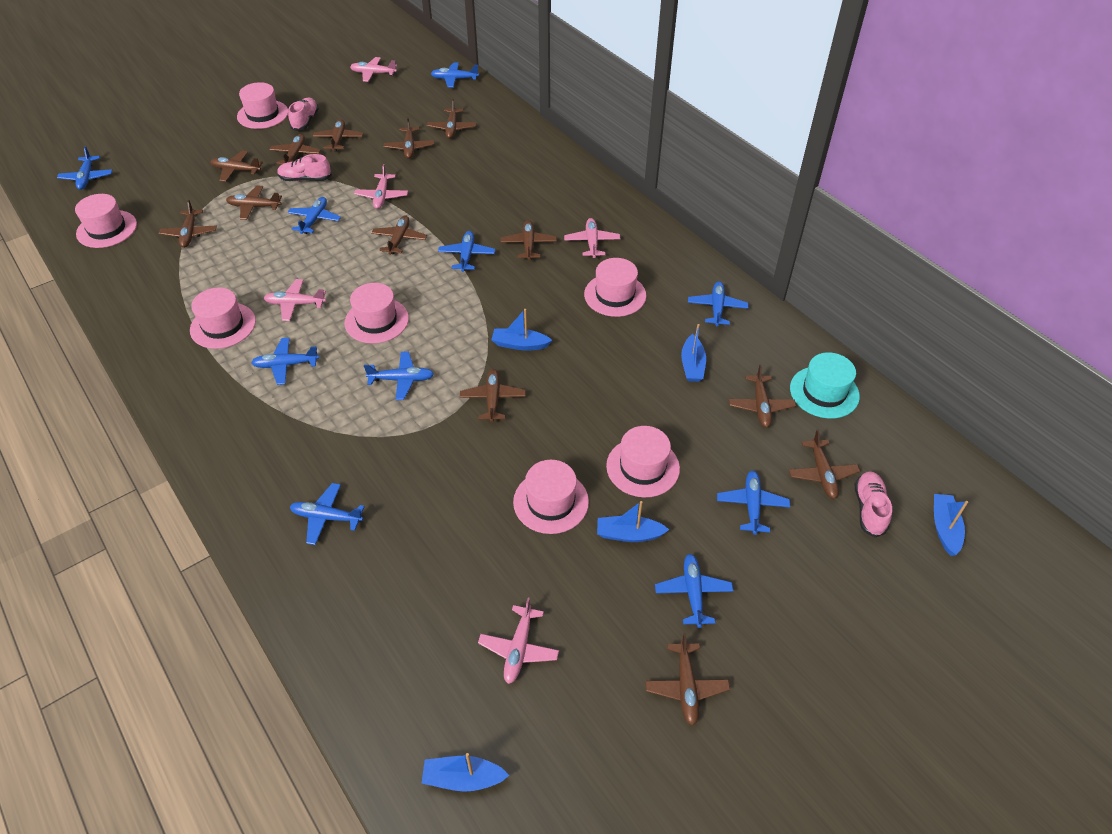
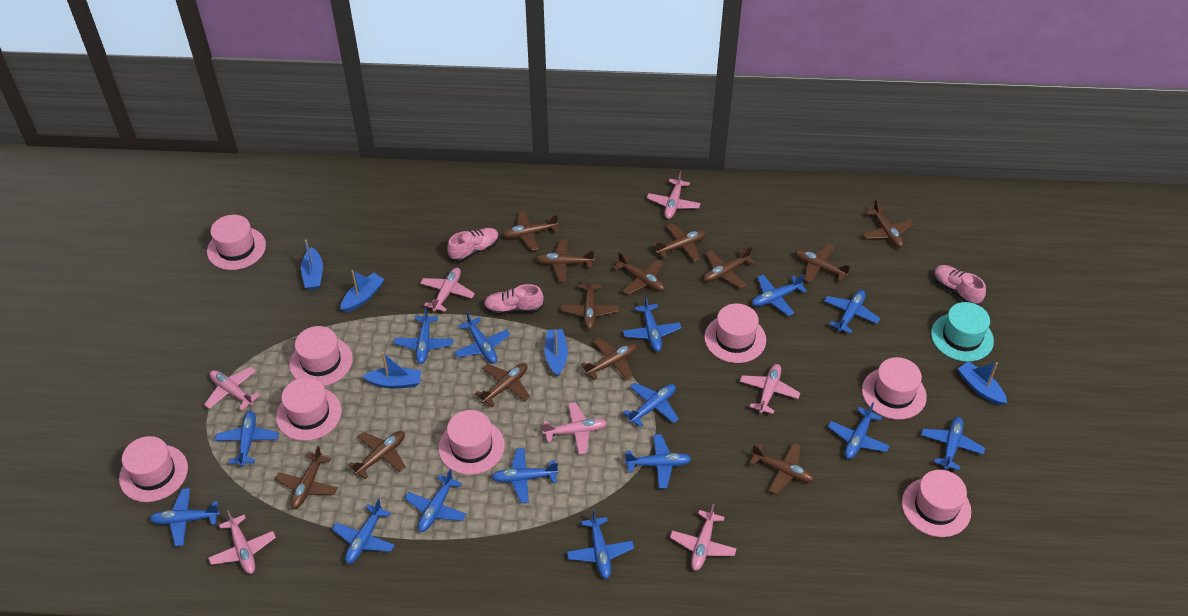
blue plane: [57,146,112,190] [251,338,319,385] [287,197,341,234] [290,483,365,545] [364,352,434,400] [431,62,479,88] [438,231,495,272] [655,554,733,628] [688,281,748,326] [717,471,790,535] = 10 -> [150,488,220,546] [215,411,279,467] [332,499,395,564] [394,307,453,364] [405,469,466,532] [454,312,510,363] [491,448,558,503] [567,510,634,579] [623,296,681,352] [623,383,679,427] [625,434,691,489] [752,274,807,316] [824,290,880,334] [828,402,889,459] [921,417,985,470] = 15
pink hat: [75,194,137,248] [190,287,256,349] [237,82,288,129] [345,283,409,344] [513,460,589,534] [584,258,646,317] [606,426,680,498] = 7 -> [119,436,188,502] [207,215,266,270] [276,378,342,441] [289,326,353,386] [438,410,505,475] [704,304,766,363] [862,357,927,420] [902,470,971,537] = 8
pink plane: [264,279,326,321] [350,57,397,82] [354,164,408,209] [478,598,559,684] [564,218,620,258] = 5 -> [204,367,260,411] [208,510,276,574] [420,267,475,312] [542,402,607,454] [647,171,701,219] [670,504,737,571] [740,364,800,414] = 7

